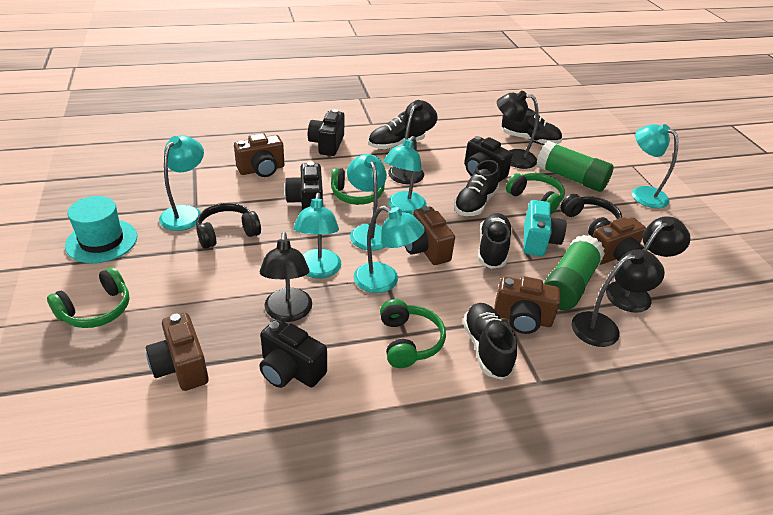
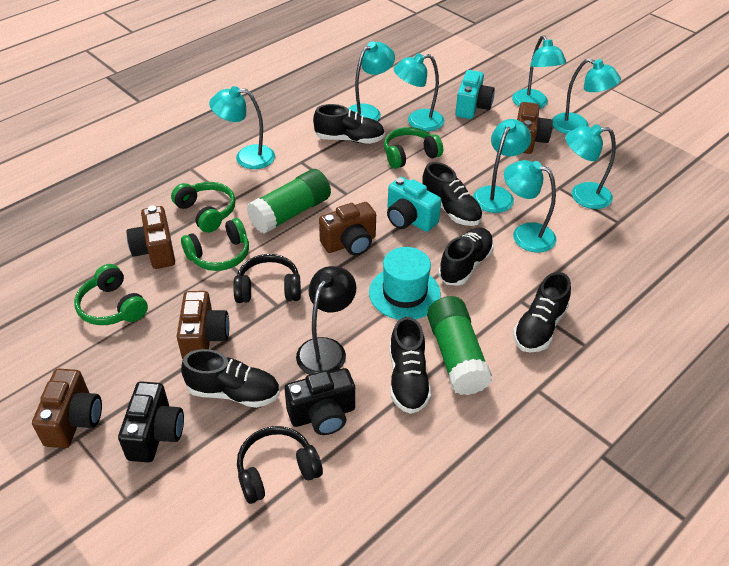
black camera: [259,319,327,388] [285,161,323,210] [308,109,345,156] [464,136,513,182] = 4 -> [118,381,184,463] [284,368,355,435] = 2
black lamp: [260,232,312,322] [388,100,438,184] [497,91,539,169] [572,249,665,347] [606,216,691,313] = 5 -> [296,266,356,375] = 1
black shoe: [368,111,425,149] [454,160,500,216] [463,303,517,380] [478,213,512,269] [501,108,562,145] = 5 -> [181,349,280,408] [313,104,385,144] [390,317,431,414] [422,162,483,226] [438,227,494,286] [513,272,571,352] = 6
turquoise camera: [524,200,566,256] = 1 -> [387,177,441,232] [455,70,495,119] = 2
turquoise lamp: [159,135,204,231] [294,193,341,279] [347,154,387,251] [354,206,425,293] [384,136,426,215] [632,124,678,208] = 6 -> [209,86,275,169] [348,41,395,121] [394,53,444,131] [473,119,531,213] [504,160,557,253] [512,35,566,109] [552,58,621,134] [565,124,616,209] = 8

